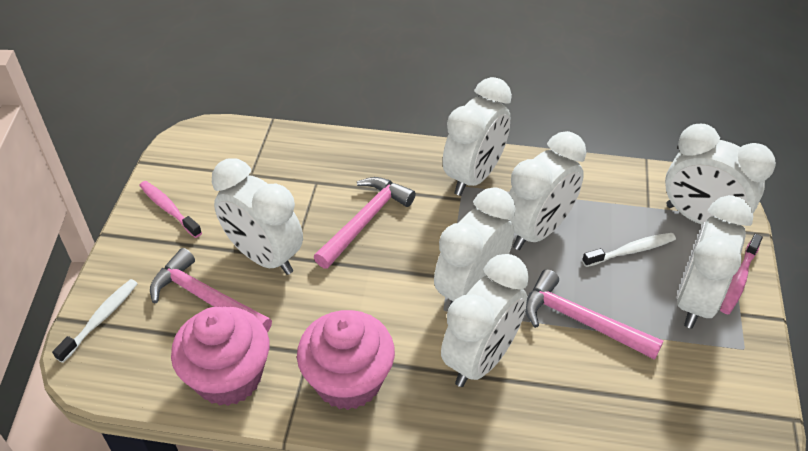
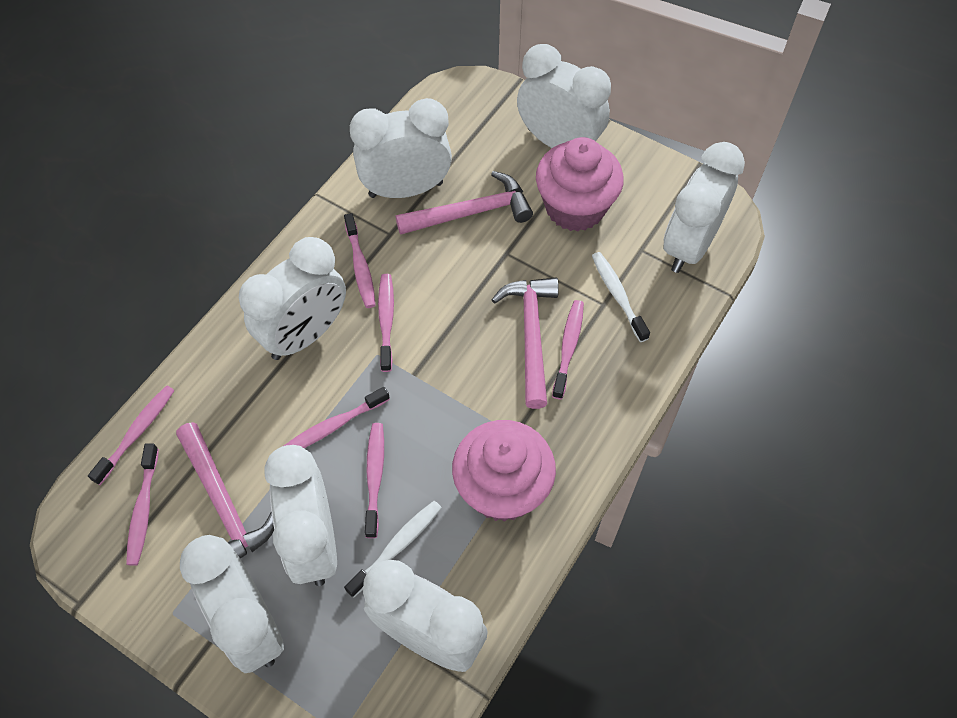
pink toothbrush: [139,181,202,238] [720,234,763,315] = 2 -> [88,385,175,485] [126,443,159,566] [284,387,390,448] [344,213,376,308] [365,423,384,538] [378,274,394,372] [552,300,584,399] = 7

